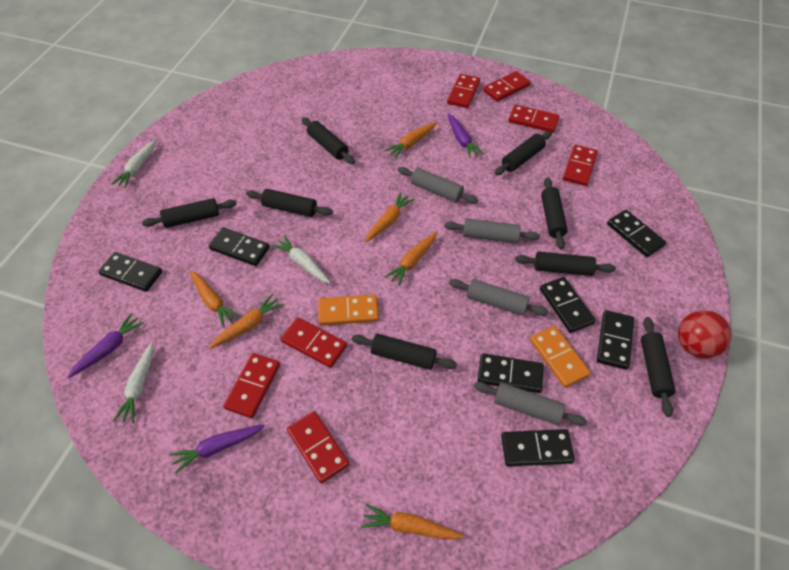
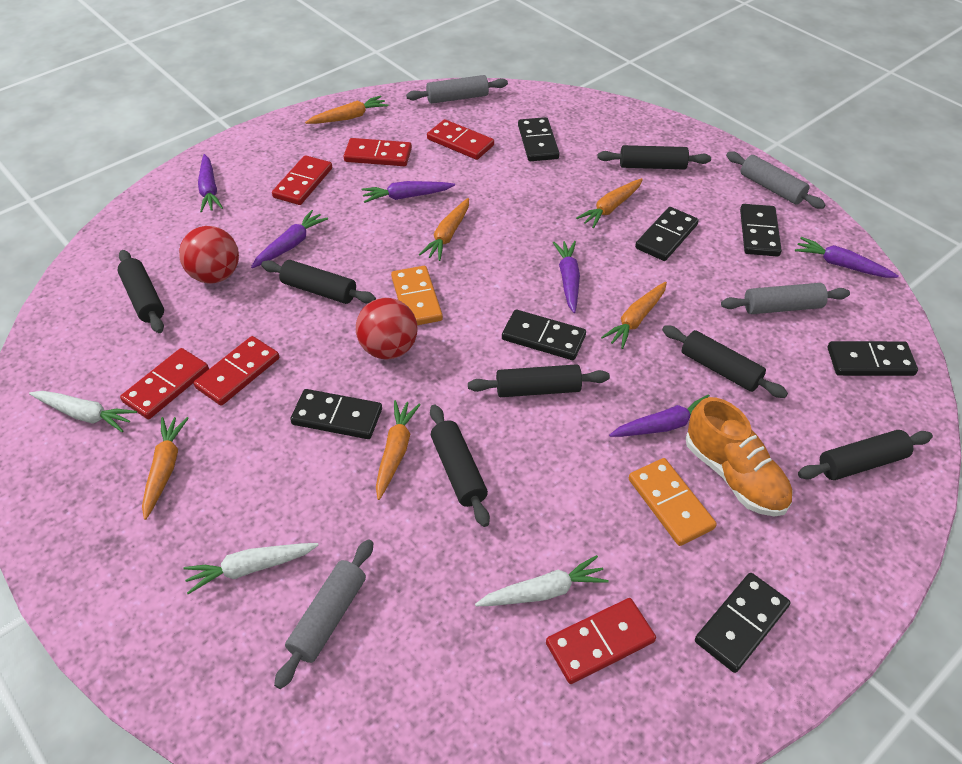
black rolling pin: [142,198,236,228] [246,189,333,217] [301,117,355,164] [352,334,457,370] [495,131,552,175] [515,251,616,276] [541,178,568,249] [641,317,675,417] = 8 -> [118,250,164,333] [261,260,376,304] [430,404,490,527] [468,364,610,397] [597,145,711,169] [662,325,788,398] [798,430,933,480] = 7
orange shoe: none = 0 -> [685,397,793,516] = 1
purple carrot: [67,313,144,378] [169,424,265,474] [448,114,484,158] = 3 -> [198,154,223,213] [251,210,328,268] [362,181,455,203] [553,241,580,313] [609,394,710,437] [795,237,899,278] = 6
red ball: [678,310,732,359] = 1 -> [179,226,239,284] [356,298,417,359] = 2
red domino: [223,353,280,418] [280,317,347,368] [287,411,349,484] [447,74,480,108] [483,71,531,102] [508,105,559,133] [563,145,598,186] = 7 -> [120,348,209,419] [193,336,279,406] [272,155,332,205] [344,138,412,166] [427,119,494,160] [546,598,656,684] = 6

